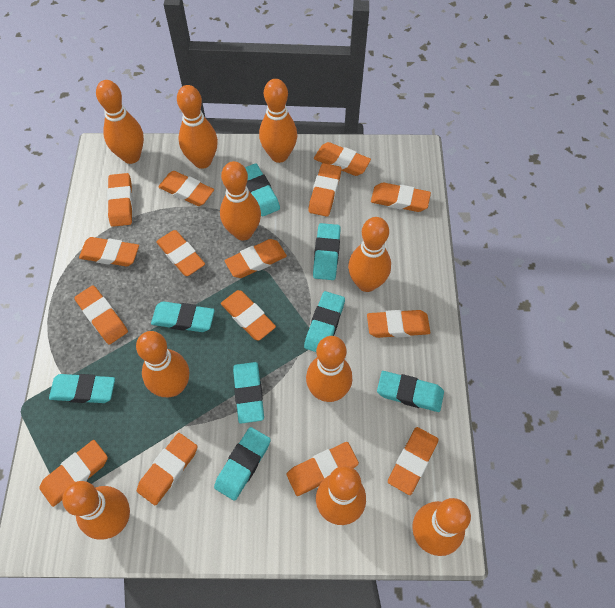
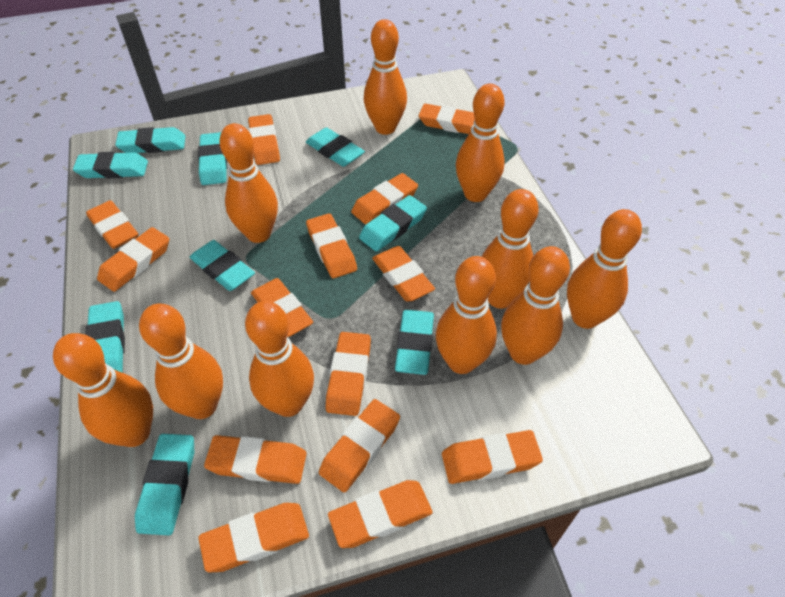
orange eraser: [39,440,108,507] [74,285,128,345] [79,237,139,266] [107,173,133,227] [137,433,197,505] [156,230,205,276] [159,171,214,206] [221,290,276,341] [225,239,287,278] [287,442,359,496] [308,163,341,217] [314,142,371,176] [367,310,430,338] [371,182,431,212] [388,427,438,495] = 15 -> [86,200,138,249] [97,227,169,292] [198,503,309,573] [204,435,307,484] [248,114,280,165] [251,278,313,337] [306,213,357,278] [319,399,400,492] [326,332,371,416] [328,480,433,548] [351,173,418,225] [372,246,435,302] [419,104,475,134] [442,430,543,484] = 14
turquoise eraser: [49,374,115,403] [151,302,215,332] [214,427,271,501] [233,362,264,424] [245,164,280,216] [304,291,345,352] [313,223,341,280] [377,371,444,412] = 8 -> [73,152,148,179] [85,301,125,372] [115,127,185,153] [135,434,195,535] [190,240,255,291] [198,132,227,185] [306,127,365,167] [359,195,427,251] [395,310,434,375] = 9

